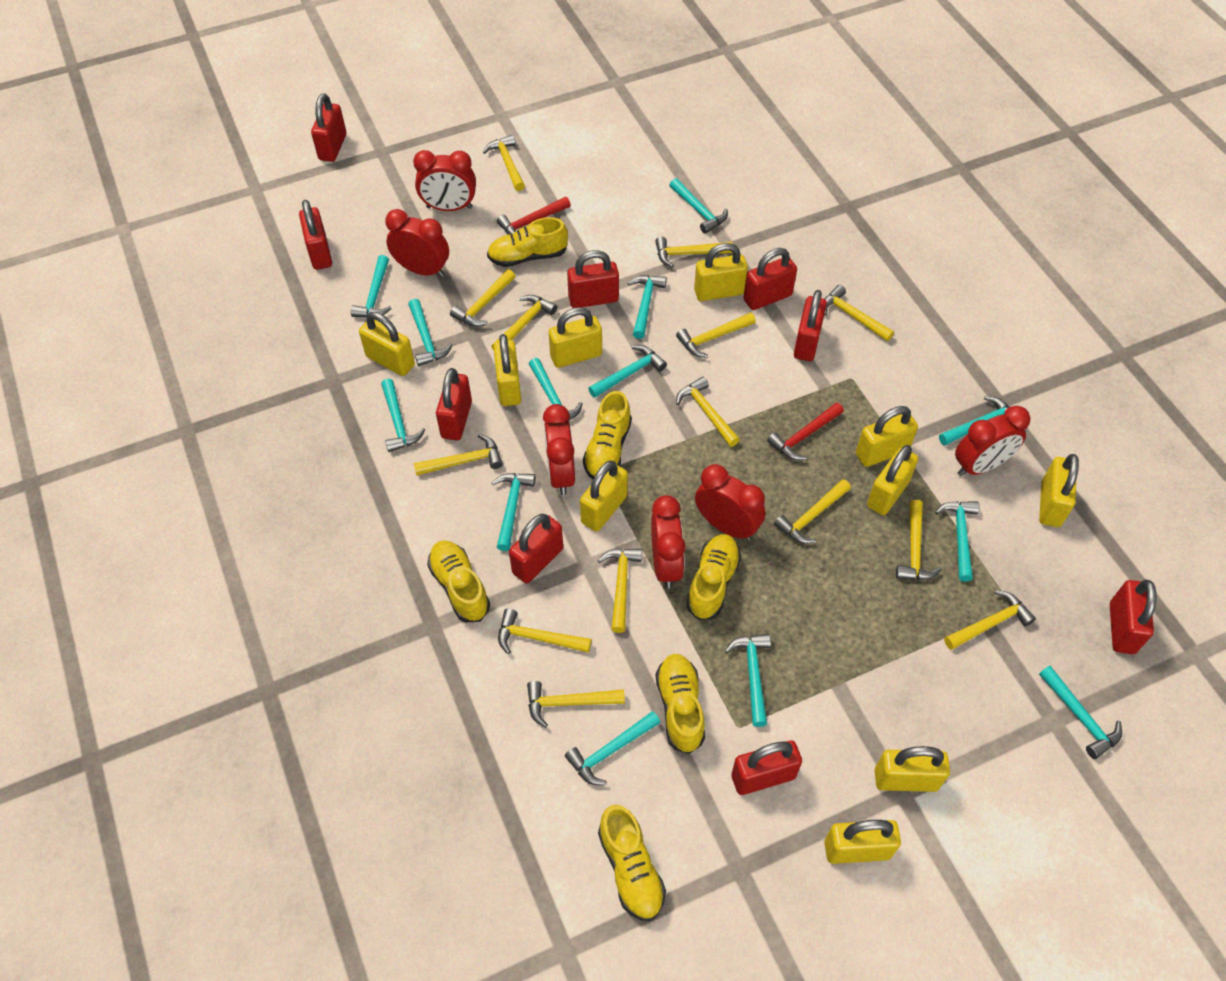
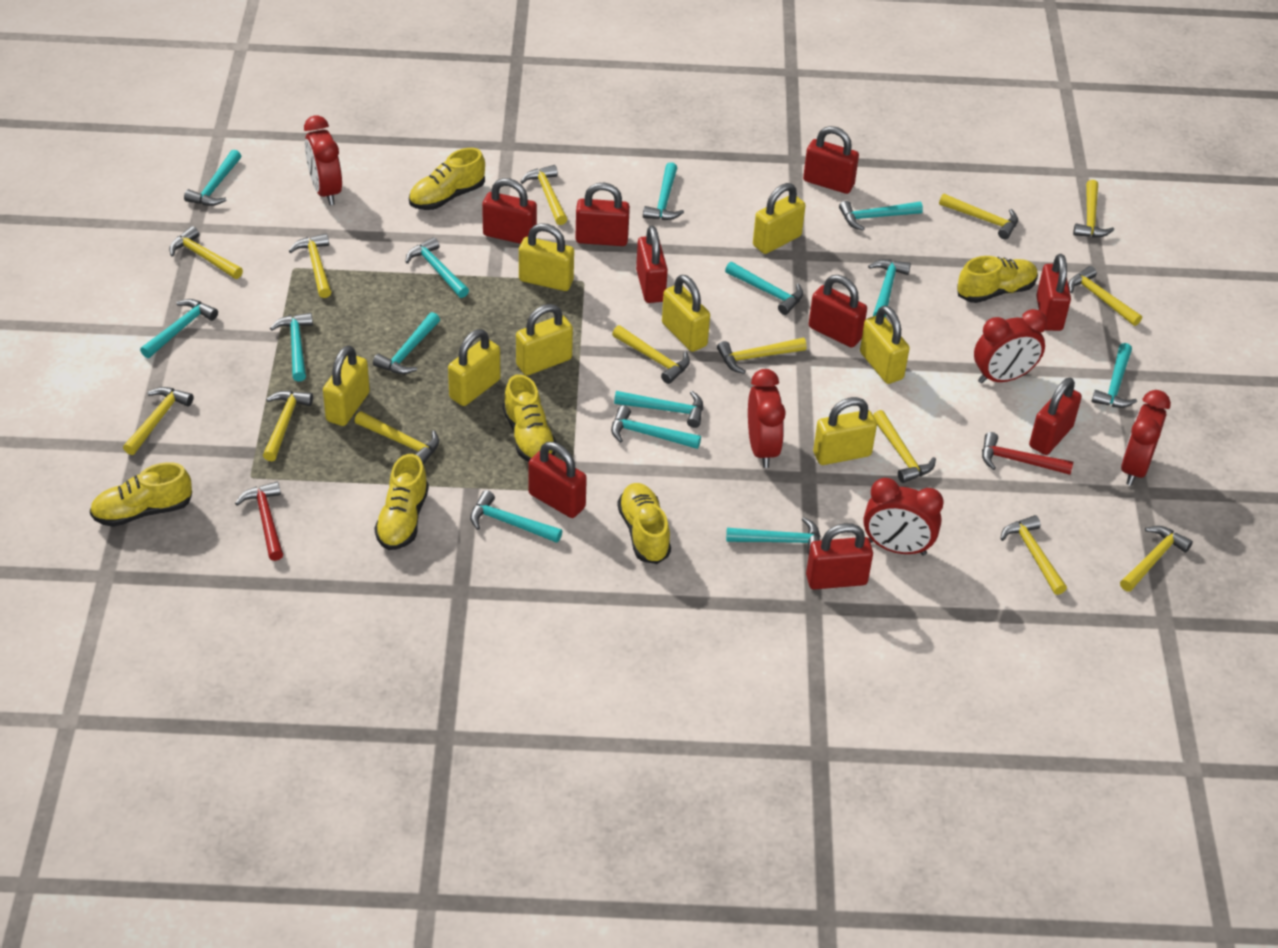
red clock: [385,209,449,277] [413,150,476,211] [543,404,575,495] [651,495,686,589] [695,464,765,541] [955,406,1030,476] = 6 -> [304,116,342,205] [748,369,786,468] [863,478,944,555] [974,309,1047,384] [1121,390,1171,486] = 5
turquoise hammer: [351,255,391,317] [381,379,425,452] [408,299,453,366] [492,473,535,551] [529,358,583,421] [565,711,661,785] [588,345,667,398] [628,275,667,339] [669,178,728,234] [725,634,771,727] [935,501,980,582] [939,396,1009,446] [1039,666,1122,759] = 13 -> [140,299,218,358] [184,150,241,206] [270,313,313,382] [373,312,440,374] [406,237,469,298] [470,490,562,543] [611,405,701,449] [614,391,703,428] [643,162,684,220] [725,262,803,315] [726,517,820,555] [839,201,923,231] [868,259,911,318] [1092,343,1137,408] = 14
yellow padlock: [359,312,415,376] [493,334,521,406] [549,307,602,368] [580,461,628,532] [694,243,748,301] [824,820,901,864] [856,406,918,467] [867,445,918,515] [875,746,950,792] [1039,454,1079,527] = 10 -> [323,346,370,426] [448,329,501,406] [516,304,573,375] [519,223,574,291] [662,275,710,352] [753,183,806,254] [813,397,877,465] [860,306,910,384] = 8

